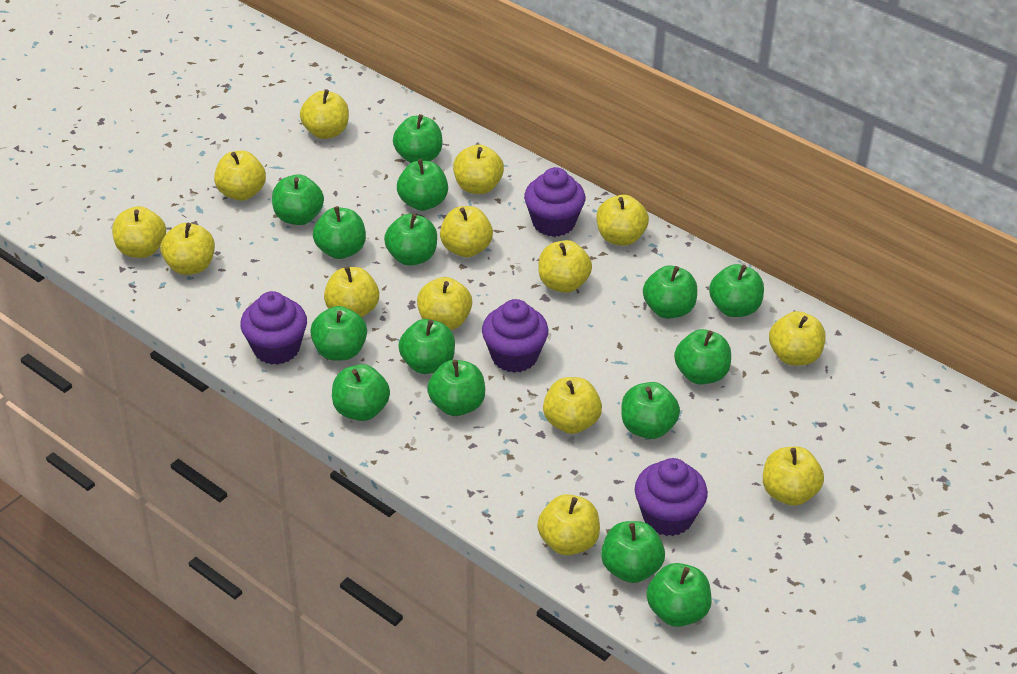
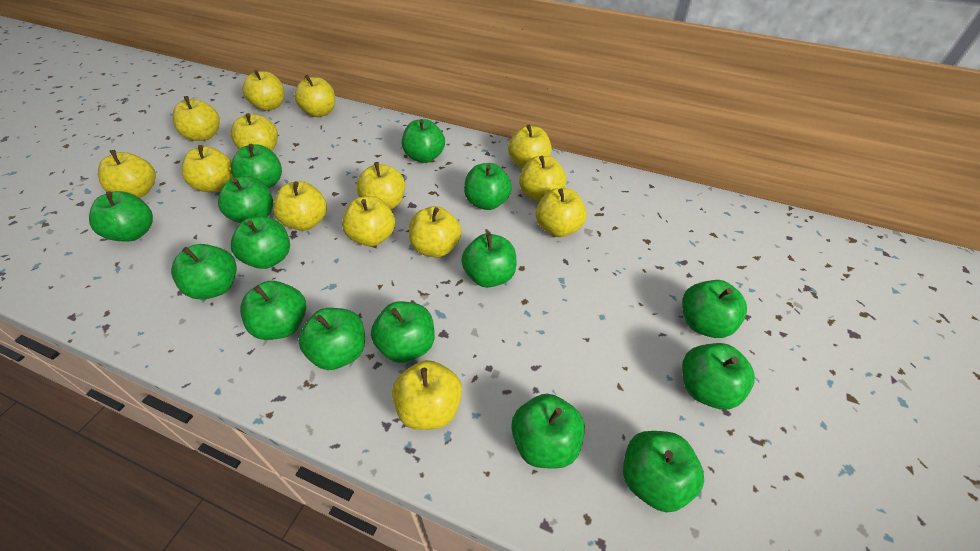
purple cupcake: [240,291,307,365] [482,299,549,373] [524,167,586,237] [635,458,708,536] = 4 -> none = 0

